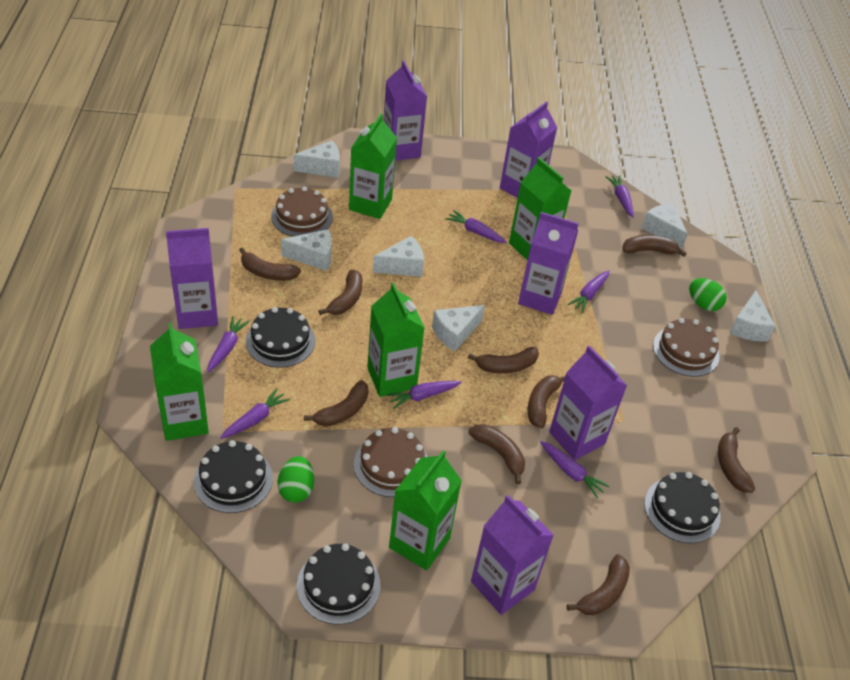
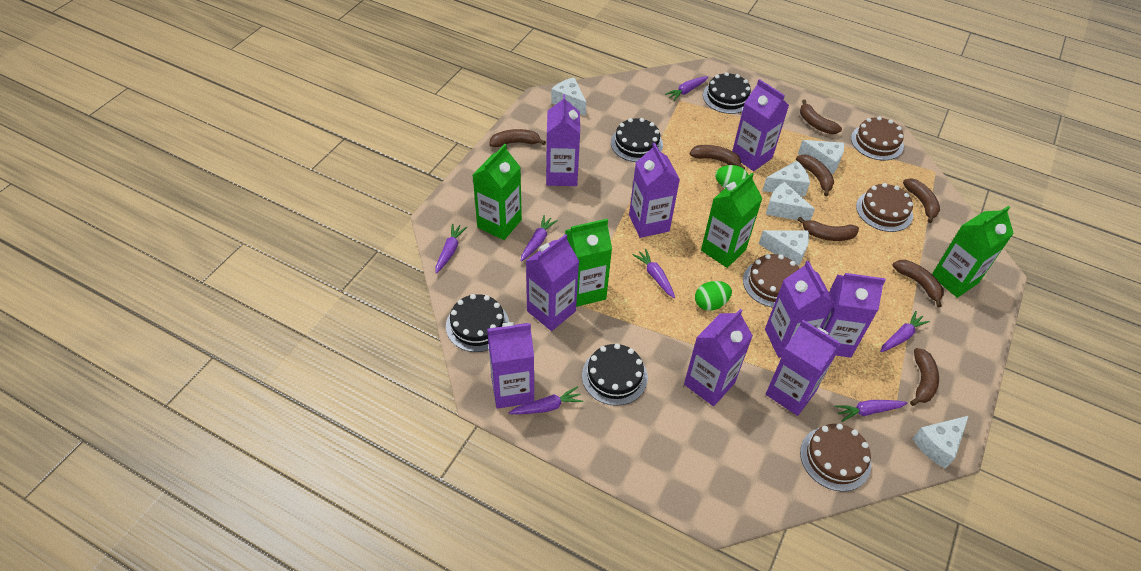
brown banana: [239,247,301,281] [304,380,369,427] [319,269,363,315] [468,347,539,373] [468,424,525,484] [528,375,565,428] [567,554,630,616] [622,235,687,256] [718,427,755,493] = 9 -> [489,129,546,147] [690,145,745,169] [796,154,834,196] [797,217,859,241] [800,100,842,134] [892,260,944,307] [903,178,940,223] [910,348,939,406] = 8
brown cake: [271,187,333,237] [354,427,427,497] [653,318,720,377] = 3 -> [743,254,799,307] [800,423,871,492] [851,116,904,161] [856,183,913,232] = 4
green carton: [150,323,209,441] [349,114,397,219] [367,283,425,397] [389,450,462,570] [509,157,571,261] = 5 -> [473,144,522,240] [565,219,612,307] [701,173,763,268] [932,206,1014,298] = 4
purple carton: [166,228,218,329] [383,60,427,161] [471,495,554,615] [500,101,557,198] [518,212,579,315] [549,345,627,460] = 6 -> [487,322,534,409] [526,234,579,331] [546,94,580,186] [629,143,680,238] [684,309,753,406] [732,79,789,171] [765,261,834,358] [766,320,841,416] [822,273,885,358] = 9

